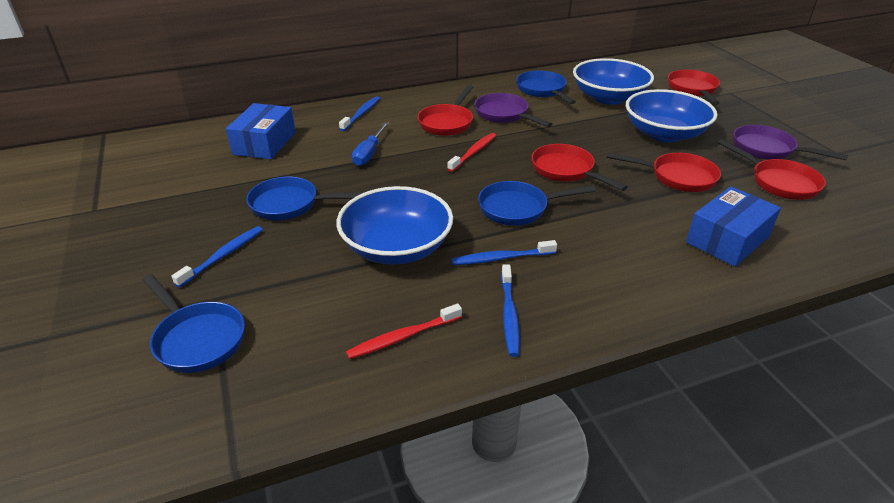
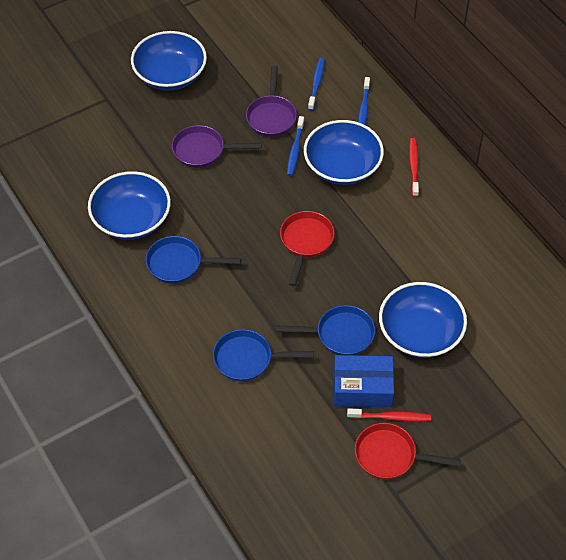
blue bowl: [336,186,453,265] [573,58,654,105] [626,89,718,142] = 3 -> [88,171,171,240] [131,31,207,91] [304,120,384,185] [379,282,467,358] = 4
blue box: [226,103,296,159] [686,187,781,267] = 2 -> [334,355,394,407] = 1
blue pan: [142,274,245,373] [246,177,364,220] [478,181,596,226] [516,70,576,104] = 4 -> [146,236,241,284] [213,329,314,381] [276,305,375,355] = 3
blue screwdriver: [352,122,389,166] = 1 -> none = 0
blue toothbrush: [171,226,263,287] [339,96,380,131] [451,240,557,265] [501,264,520,357] = 4 -> [287,116,304,176] [308,58,325,111] [358,77,370,125] = 3
red pan: [417,85,473,136] [531,144,628,191] [607,152,721,192] [668,70,720,105] [718,139,826,200] = 5 -> [280,211,335,286] [355,423,461,479] = 2

